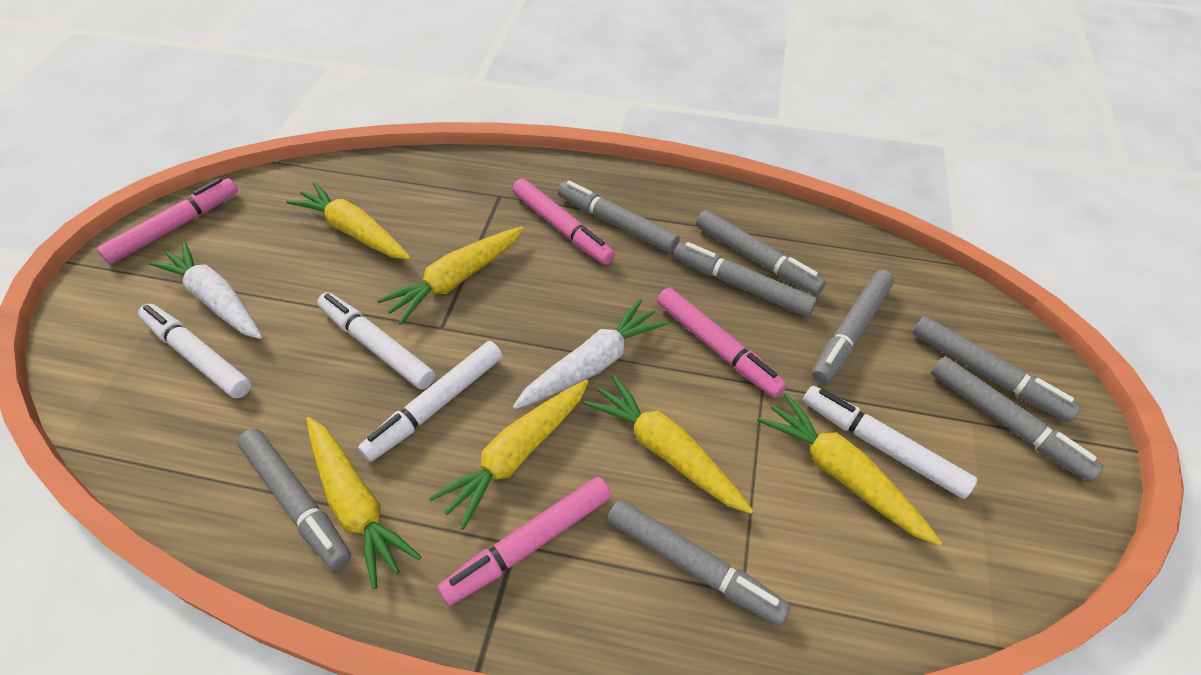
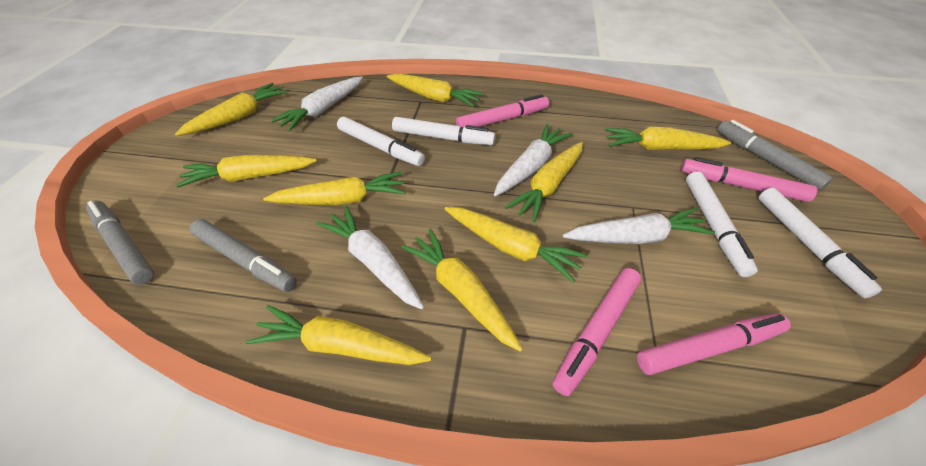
grey marker: [237,428,351,570] [557,181,680,253] [608,500,791,626] [674,242,817,317] [696,210,826,295] [812,270,894,384] [913,316,1081,422] [931,356,1104,482] = 8 -> [86,201,154,285] [190,219,297,292] [717,120,833,190] = 3
white carrot: [148,241,262,339] [513,299,669,410] = 2 -> [271,76,363,131] [316,206,424,309] [494,124,572,196] [563,207,715,244] = 4
yellow carrot: [286,182,410,260] [306,417,422,589] [377,227,524,325] [429,380,588,530] [584,375,753,514] [757,393,942,546] = 6 -> [175,83,287,136] [176,155,317,188] [246,305,432,365] [263,171,405,205] [387,74,484,107] [401,229,523,352] [445,207,588,283] [505,142,583,223] [604,127,731,150] = 9

